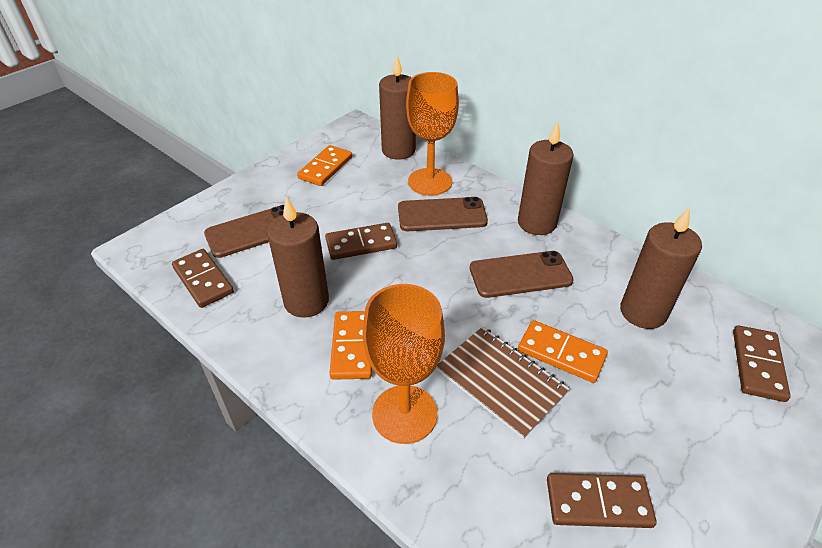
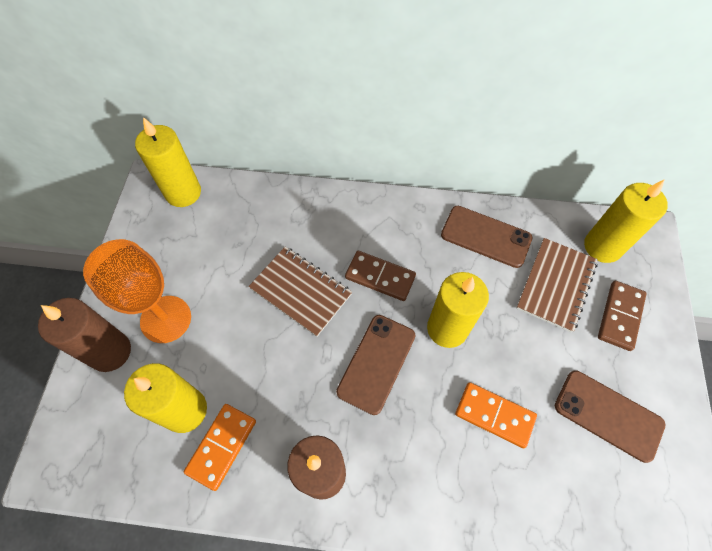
brown candle: [267,196,329,318] [379,56,416,160] [518,121,574,235] [620,207,702,329] = 4 -> [38,298,131,372] [287,435,346,500] = 2
brown domino: [172,249,234,308] [325,223,397,260] [547,473,657,528] [733,325,791,402] = 4 -> [345,251,416,301] [598,281,647,351] = 2
brown notebook: [437,327,569,439] = 1 -> [248,247,352,337] [516,238,598,332] = 2
orange domino: [297,145,352,186] [329,311,372,380] [518,320,608,383] = 3 -> [184,404,256,491] [455,382,537,448] = 2
orange goblet: [362,284,445,444] [406,72,459,196] = 2 -> [83,239,191,343] = 1
yellow candle: none = 0 -> [124,363,207,433] [135,117,201,207] [427,272,489,348] [584,179,668,263] = 4

